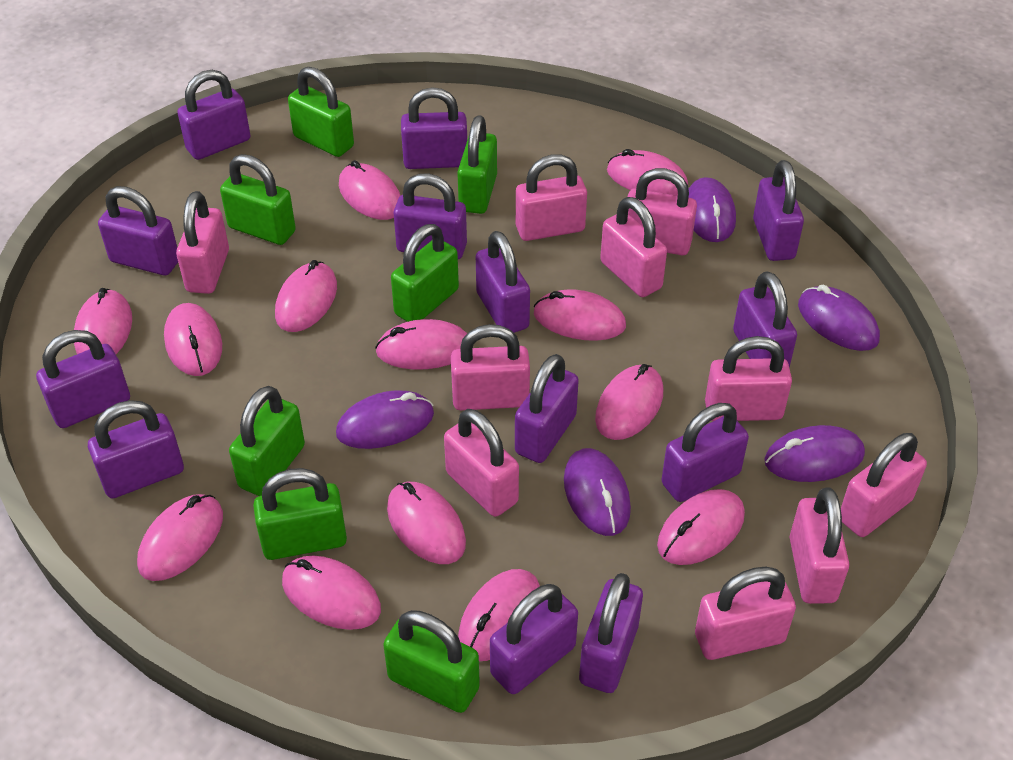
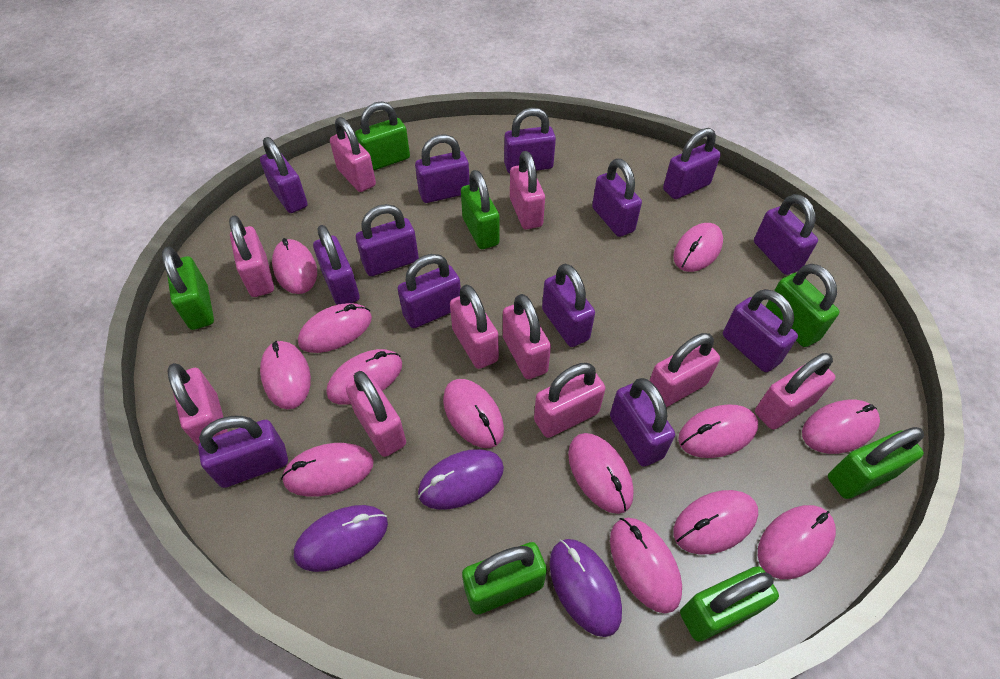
purple mouse: [336,390,434,449] [564,448,631,536] [688,177,736,242] [764,425,865,482] [798,285,880,351] = 5 -> [294,505,388,572] [418,449,504,510] [549,539,622,637] = 3

